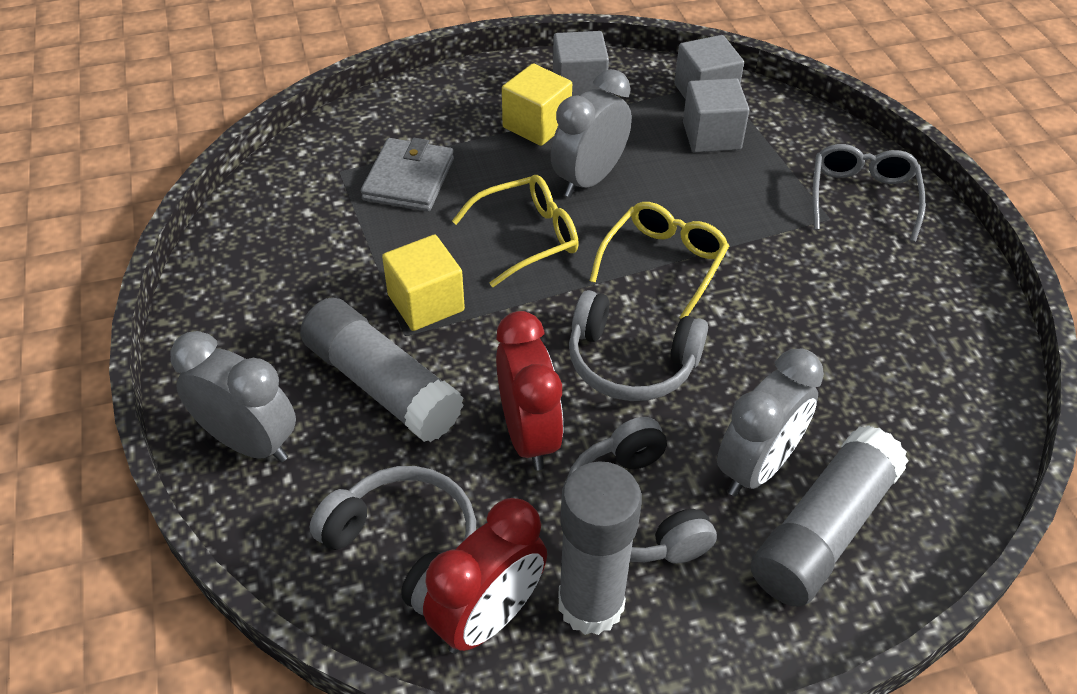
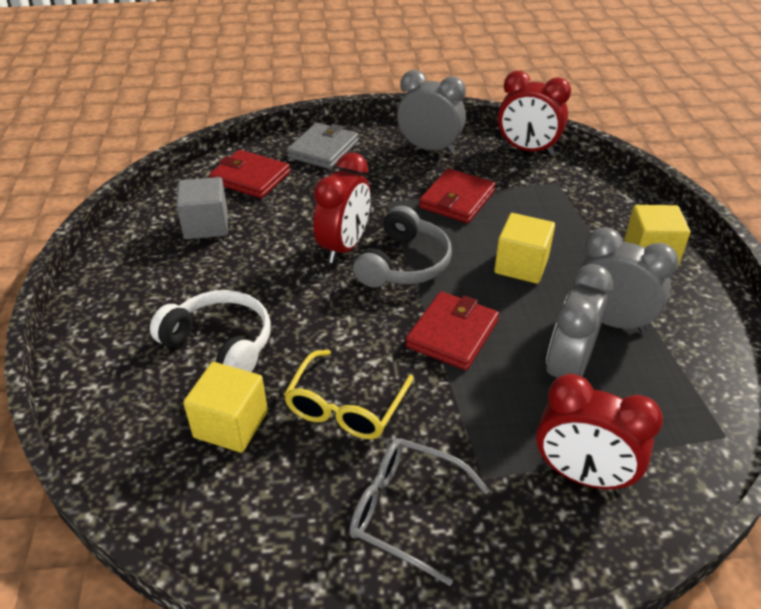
grey cube: [553,31,609,96] [674,35,744,100] [683,78,750,153] = 3 -> [176,177,228,239] = 1
grey glue stick: [300,297,463,442] [558,461,642,635] [751,425,908,607] = 3 -> none = 0
grey headphones: [310,466,476,615] [567,417,717,564] [569,290,708,401] = 3 -> [353,206,452,288] = 1
red clock: [423,498,547,654] [496,311,564,470] = 2 -> [313,153,371,263] [498,71,571,155] [536,374,663,492] = 3
red wallet: none = 0 -> [209,150,290,198] [406,292,499,370] [419,168,496,223] = 3
white headphones: none = 0 -> [150,290,271,372] = 1
yellow cube: [382,235,465,331] [502,64,572,146] = 2 -> [183,362,268,453] [494,213,555,284] [625,205,691,266] = 3
yellow glasses: [452,175,579,287] [590,202,729,319] = 2 -> [284,350,413,439] = 1

